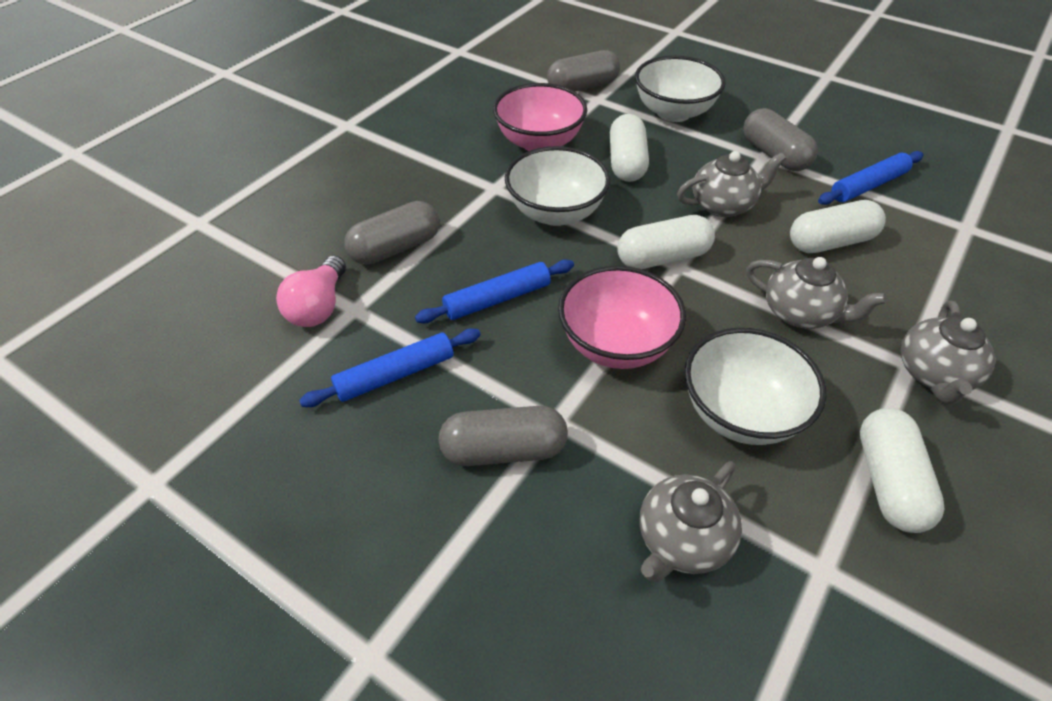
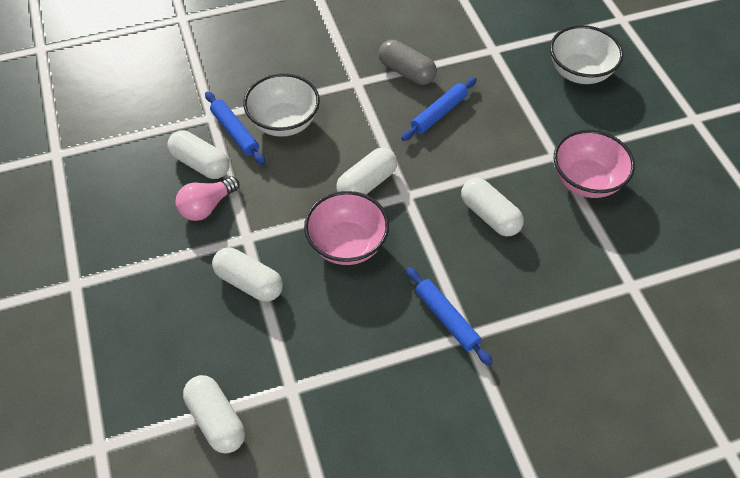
grey capsule: [344,201,439,265] [439,406,568,466] [547,50,620,91] [743,108,818,171] = 4 -> [379,40,437,85] = 1
grey teapot: [639,461,742,582] [677,151,786,217] [746,257,887,329] [900,301,995,405] = 4 -> none = 0
white bowl: [505,146,610,226] [635,56,726,122] [684,328,826,445] = 3 -> [243,73,320,137] [550,25,623,84] = 2
white capsule: [610,114,649,182] [617,215,715,269] [790,200,886,253] [860,408,945,533] = 4 -> [167,131,230,179] [183,375,245,454] [212,247,283,302] [337,148,397,194] [461,178,524,236] = 5

